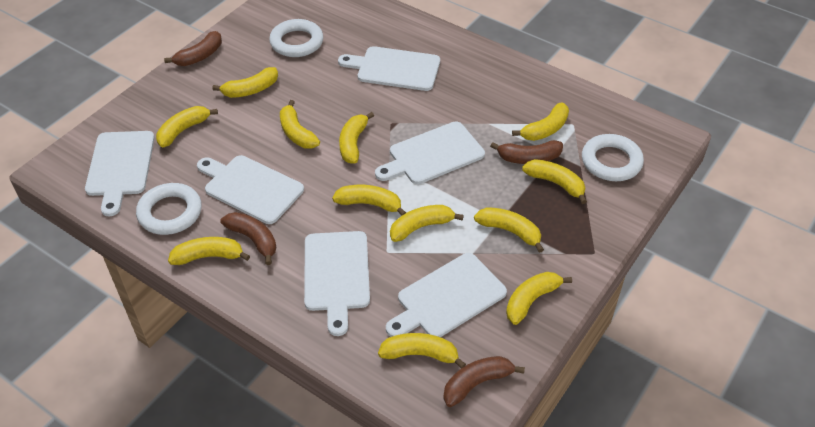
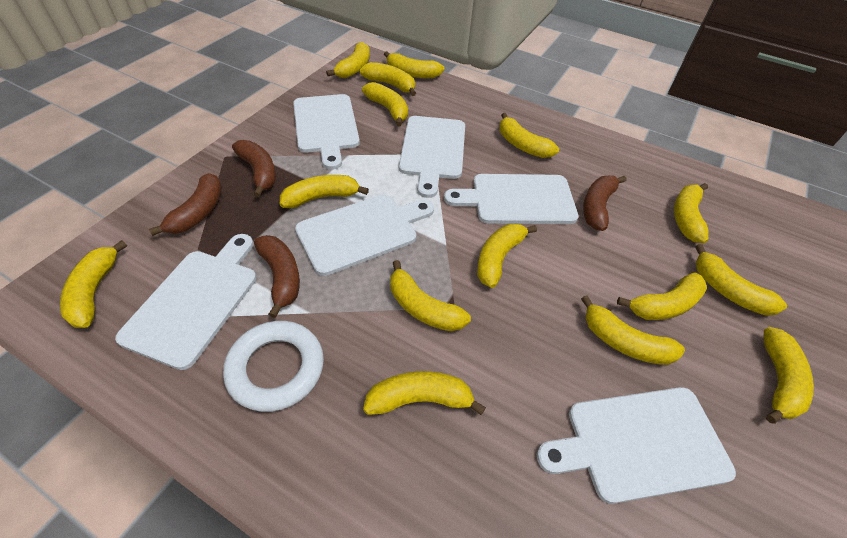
white ring: [136,183,202,235] [269,19,323,57] [582,134,644,181] = 3 -> [223,321,324,412] = 1
yellow banana: [156,106,218,147] [168,237,250,265] [212,67,278,98] [280,100,320,148] [332,185,406,216] [339,112,374,164] [378,333,466,368] [390,205,464,242] [474,207,544,253] [506,272,572,325] [512,103,569,141] [522,159,587,204] = 12 -> [60,240,127,328] [280,175,369,208] [326,42,370,78] [360,62,416,96] [362,82,408,126] [363,371,486,415] [384,51,445,78] [390,260,471,331] [477,224,537,288] [499,113,559,158] [581,295,685,365] [617,272,707,320] [674,183,709,243] [695,244,787,316] [764,327,814,424] = 15

